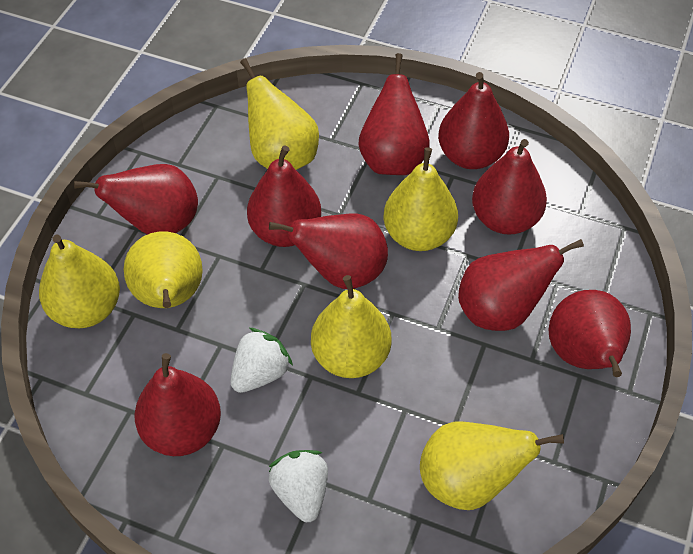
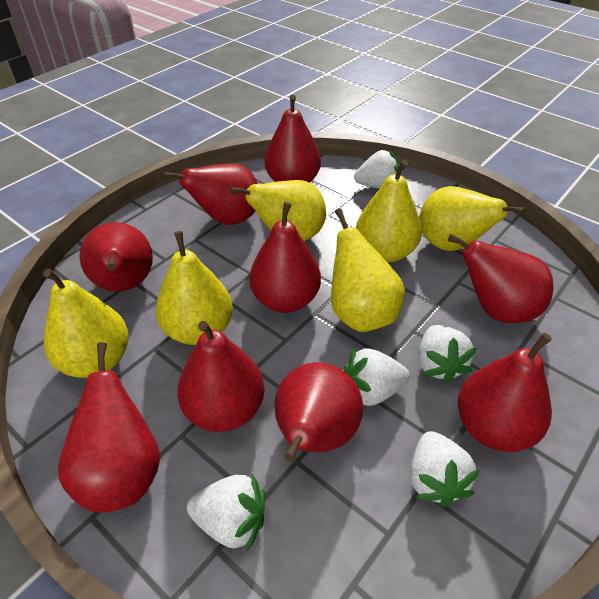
white strawberry: [231,328,293,393] [269,450,328,522] = 2 -> [187,473,265,551] [344,347,410,406] [354,150,399,189] [410,431,480,507] [418,325,477,384] = 5

